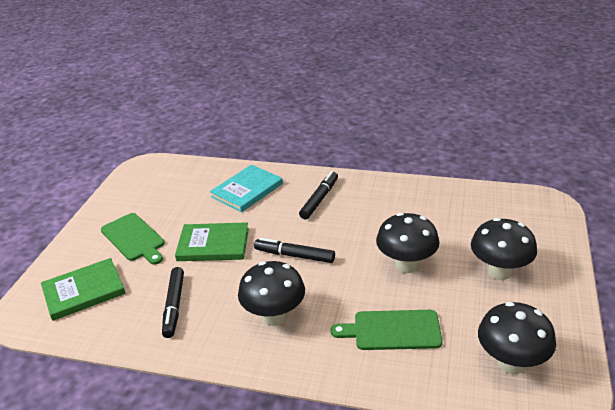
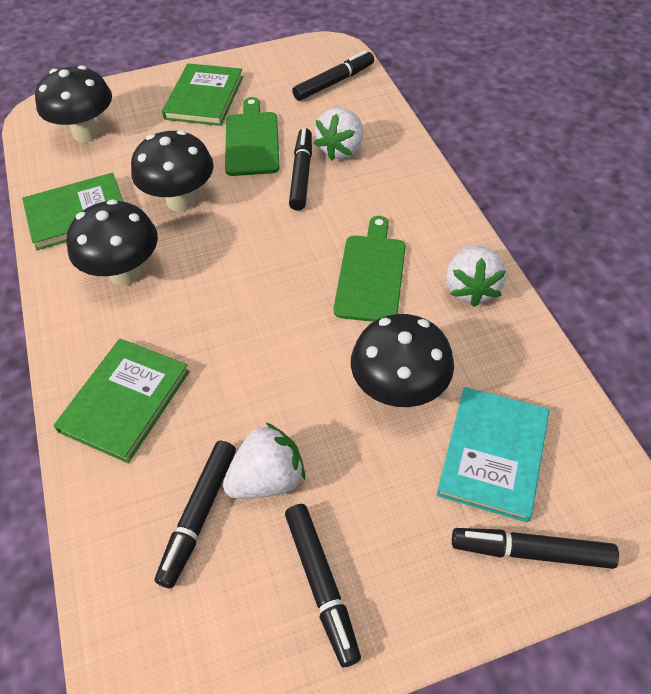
black marker: [162,267,184,338] [254,238,335,263] [299,171,338,219] = 3 -> [155,441,236,588] [285,504,361,667] [289,128,312,211] [292,50,374,101] [452,528,619,569] = 5
green book: [41,258,125,321] [175,222,249,261] = 2 -> [22,173,123,250] [53,338,190,463] [162,63,243,126] = 3
white strawberry: none = 0 -> [223,423,305,499] [314,108,363,160] [446,245,507,307] = 3

